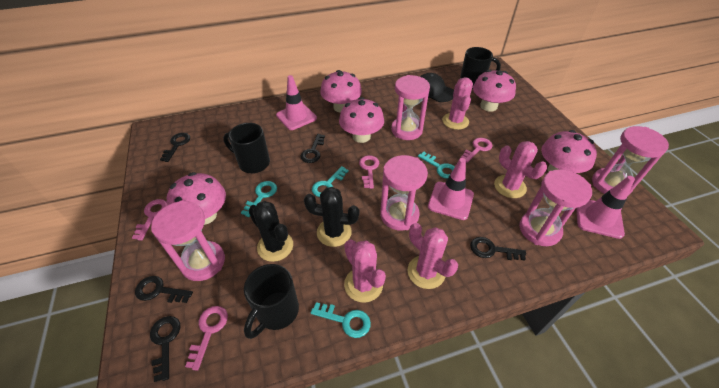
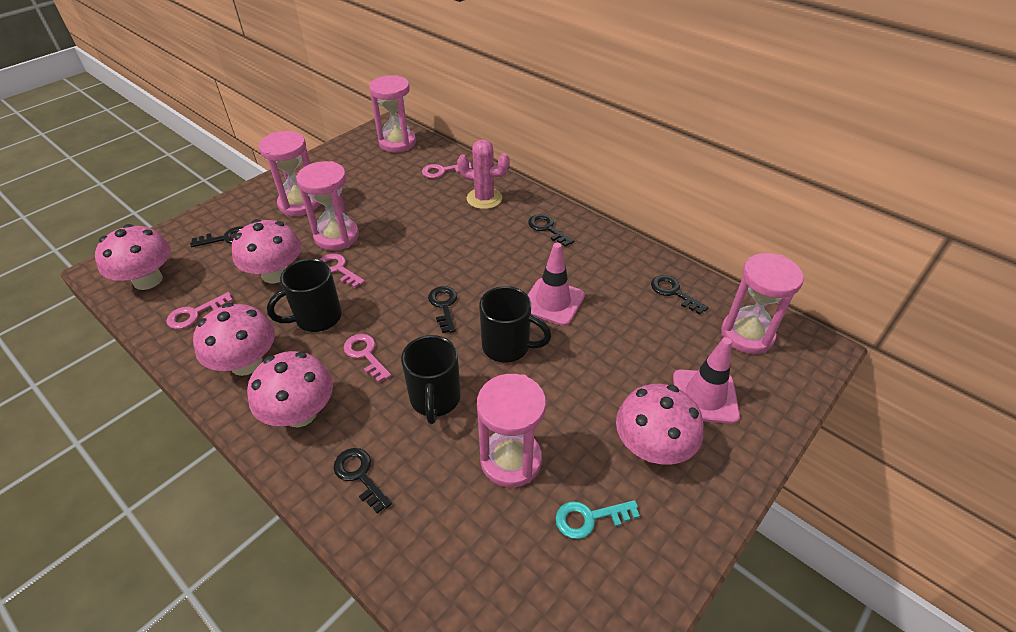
black cactus: [249,201,293,262] [304,187,359,247] = 2 -> none = 0
black cap: [420,73,454,102] = 1 -> none = 0
pink cactus: [344,239,386,303] [407,223,458,289] [442,77,473,130] [494,141,547,198] = 4 -> [457,139,510,209] = 1
pink traffic cone: [276,75,317,130] [428,158,474,220] [576,176,635,239] = 3 -> [528,243,585,326] [673,337,740,424] = 2
turquoise key: [241,181,277,217] [310,302,371,338] [312,166,348,197] [418,152,455,179] = 4 -> [556,500,640,539] = 1

